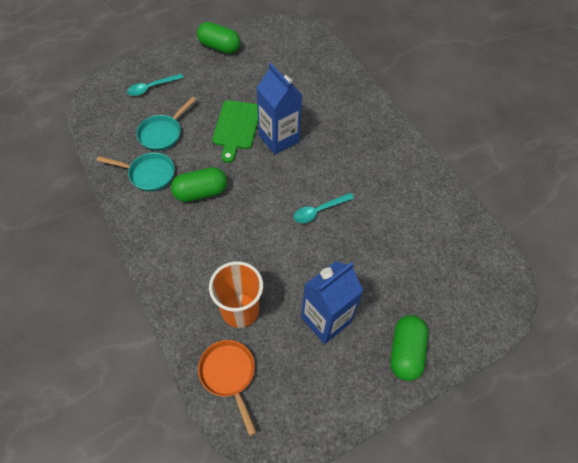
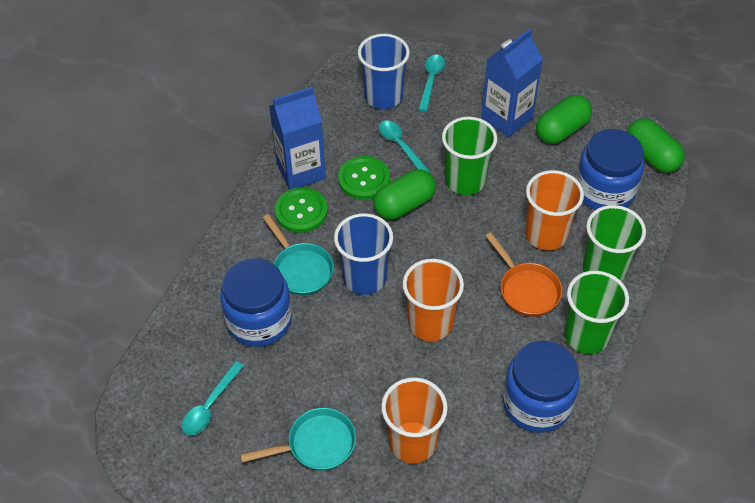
blue cup: none = 0 -> [334,213,393,295] [358,34,410,109] = 2
blue jar: none = 0 -> [220,258,292,347] [503,341,580,433] [576,129,644,210] = 3
green button: none = 0 -> [274,187,328,233] [338,156,390,200] = 2
green cup: none = 0 -> [442,117,497,195] [564,271,629,354] [583,205,646,281] = 3
green cutting board: [212,100,258,163] = 1 -> none = 0
orange cup: [209,261,263,328] = 1 -> [381,377,448,463] [403,259,464,341] [525,170,584,250] = 3
turquoise spoon: [127,74,184,96] [293,193,354,223] = 2 -> [182,361,244,435] [378,120,430,173] [418,55,445,112] = 3

